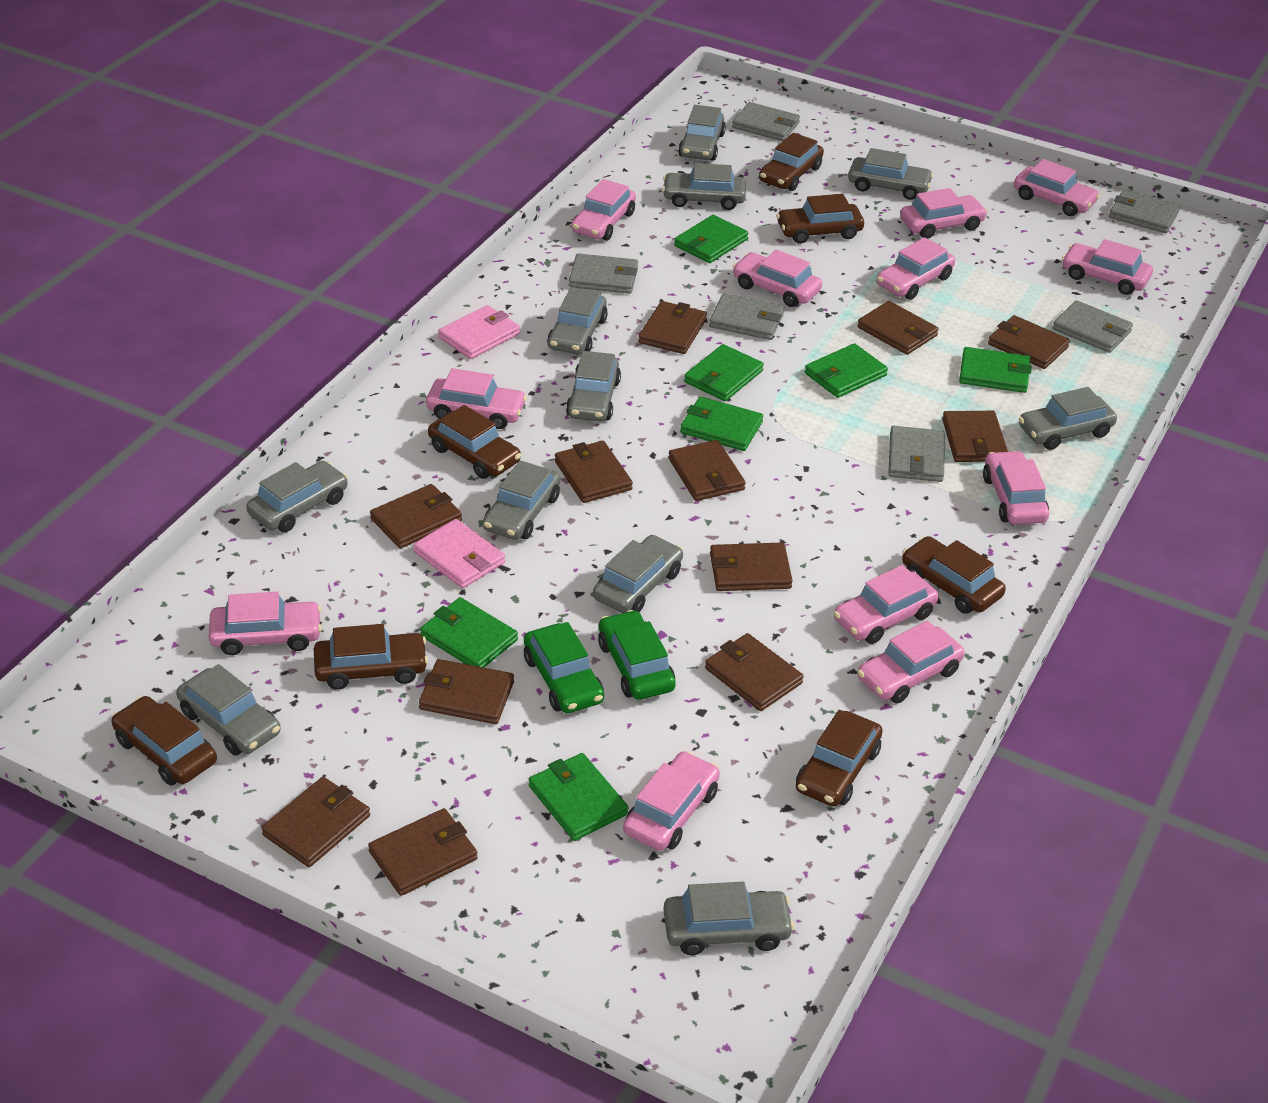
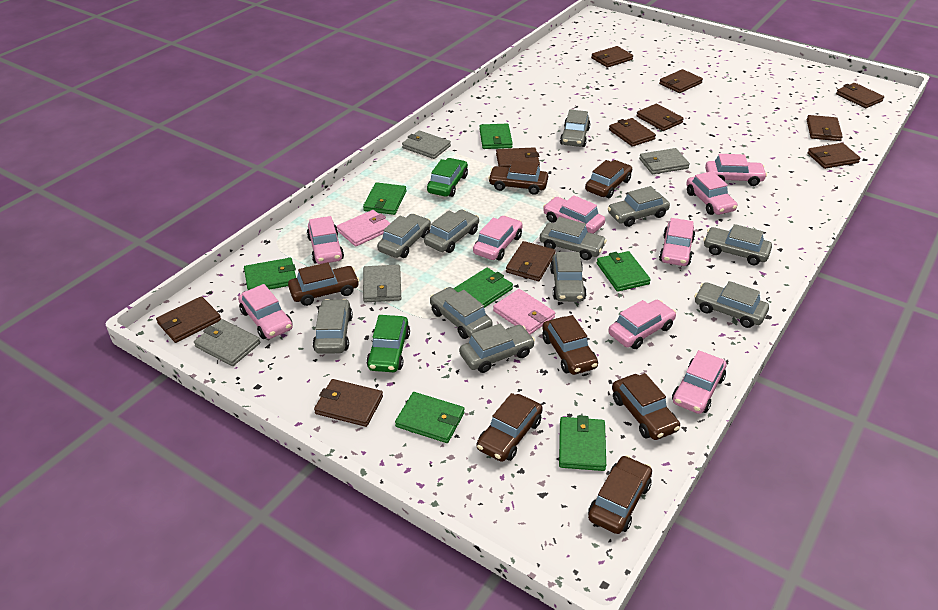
brown wallet: [261,777,370,867] [368,808,478,896] [370,484,462,548] [419,659,514,724] [555,441,633,503] [638,301,707,354] [668,440,746,501] [705,633,804,711] [710,543,793,591] [857,301,939,355] [942,411,1008,462] [988,315,1070,369] = 12 -> [156,296,221,343] [314,379,383,427] [496,147,540,168] [506,241,556,281] [591,46,633,68] [609,118,656,147] [636,104,684,131] [659,69,703,93] [807,115,843,141] [807,143,860,169] [836,83,884,108] = 11
grey wallet: [569,253,638,294] [709,293,784,340] [732,102,800,141] [888,426,945,482] [1052,300,1133,353] [1109,190,1180,233] = 6 -> [194,319,260,366] [363,265,401,302] [402,131,451,159] [639,148,690,174] = 4
pink car: [209,592,322,655] [426,368,527,429] [571,179,636,241] [623,751,720,851] [733,250,822,307] [834,565,938,644] [858,621,965,704] [877,237,955,300] [900,188,987,239] [983,451,1049,525] [1014,159,1100,216] [1062,239,1153,295] = 12 -> [238,284,293,339] [307,216,344,264] [473,216,523,260] [543,195,605,234] [608,300,676,349] [659,218,695,266] [672,350,726,414] [686,171,737,215] [705,154,767,186] = 9

